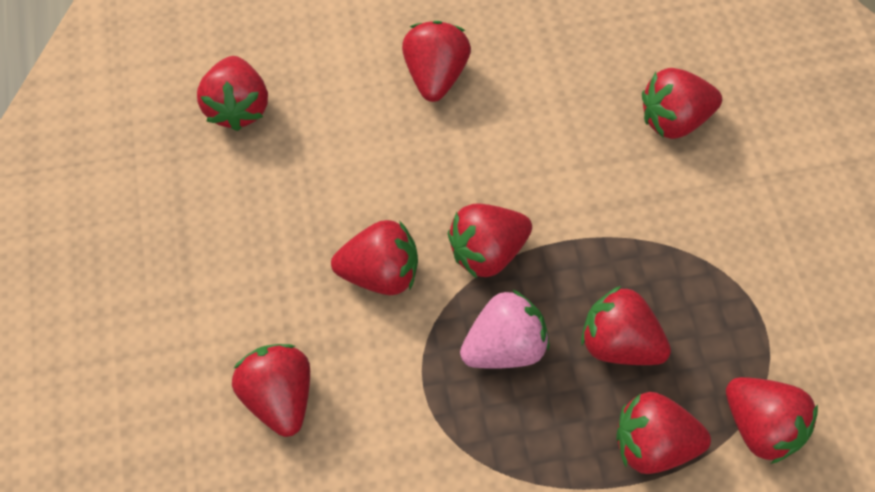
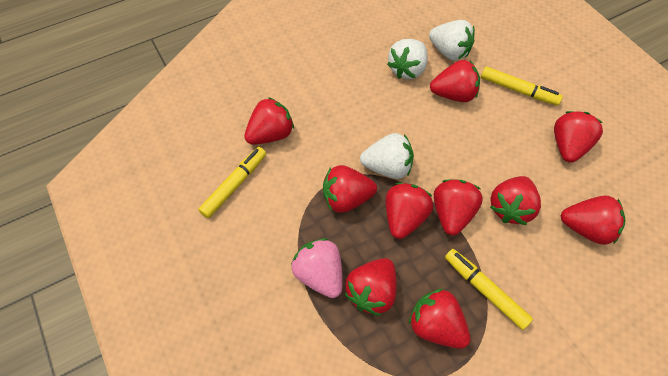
red strawberry: [197,56,268,131] [232,344,310,437] [331,220,418,295] [402,21,471,102] [448,204,532,278] [581,286,671,365] [616,392,711,474] [642,68,722,139] [726,377,818,464] = 9 -> [244,97,294,145] [323,165,377,213] [344,258,397,316] [386,183,433,239] [409,289,470,349] [430,60,480,102] [434,179,483,235] [490,176,541,225] [554,111,603,163] [561,196,626,245] = 10
white strawberry: none = 0 -> [360,133,414,179] [387,39,428,79] [429,20,475,61] = 3
yellow marker: none = 0 -> [198,147,266,218] [445,249,533,330] [481,67,563,106] = 3

